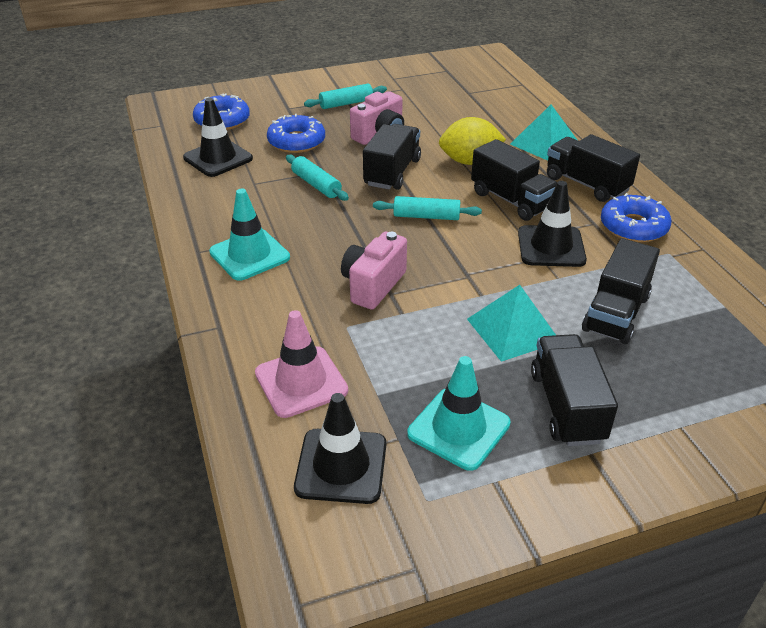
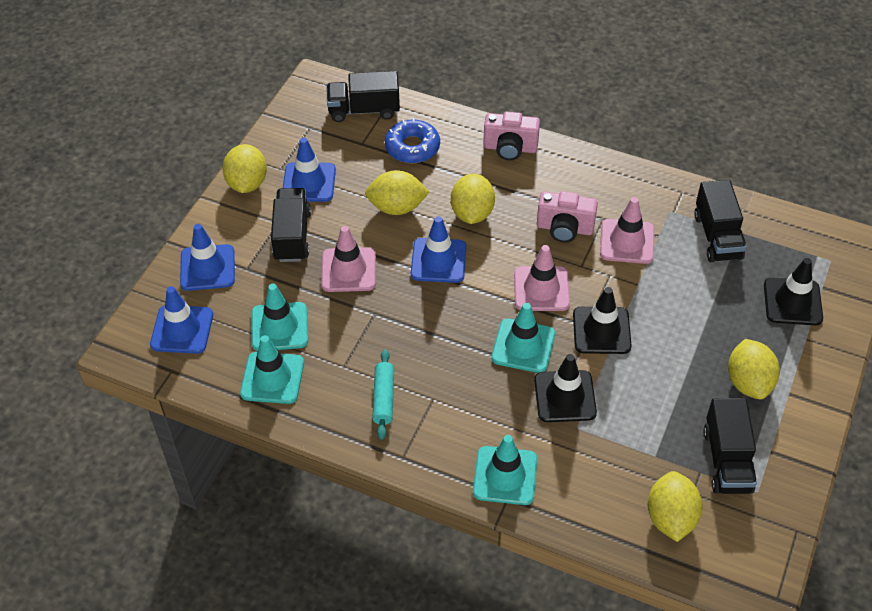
black truck: [363,124,421,190] [471,139,557,221] [531,334,618,446] [547,134,640,202] [582,238,660,344] = 5 -> [271,188,311,262] [326,71,400,122] [694,180,747,262] [703,398,757,494] = 4
blue donut: [193,93,250,130] [267,114,325,153] [601,193,671,242] = 3 -> [385,118,440,163] = 1
blue traffic cone: none = 0 -> [150,286,213,354] [180,224,235,291] [283,138,336,202] [411,216,466,283] = 4
pink traffic cone: [255,310,348,418] = 1 -> [321,226,376,292] [514,245,570,311] [600,197,654,264] = 3
turquoise pyramid: [467,285,556,362] [510,105,577,161] = 2 -> none = 0
turquoise rolling pin: [286,155,349,201] [304,84,387,109] [373,196,482,220] = 3 -> [372,349,394,440] = 1
turquoise traffic cone: [209,188,290,281] [407,356,511,471] = 2 -> [240,335,304,404] [252,284,308,351] [473,435,537,505] [492,303,555,373] = 4
yellow lemon: [439,117,506,165] = 1 -> [222,144,267,193] [365,170,430,215] [451,174,495,224] [648,471,703,542] [728,339,780,399] = 5

